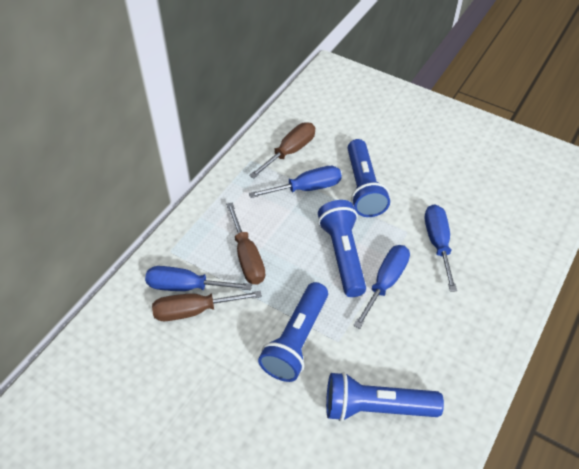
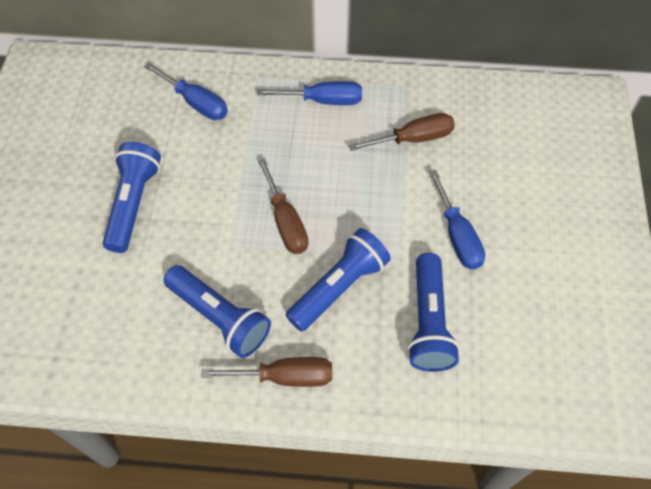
blue screwdriver: [145,266,252,291] [249,166,342,198] [353,245,410,329] [425,204,457,292] = 4 -> [144,63,228,120] [257,81,362,105] [429,170,485,269] = 3

